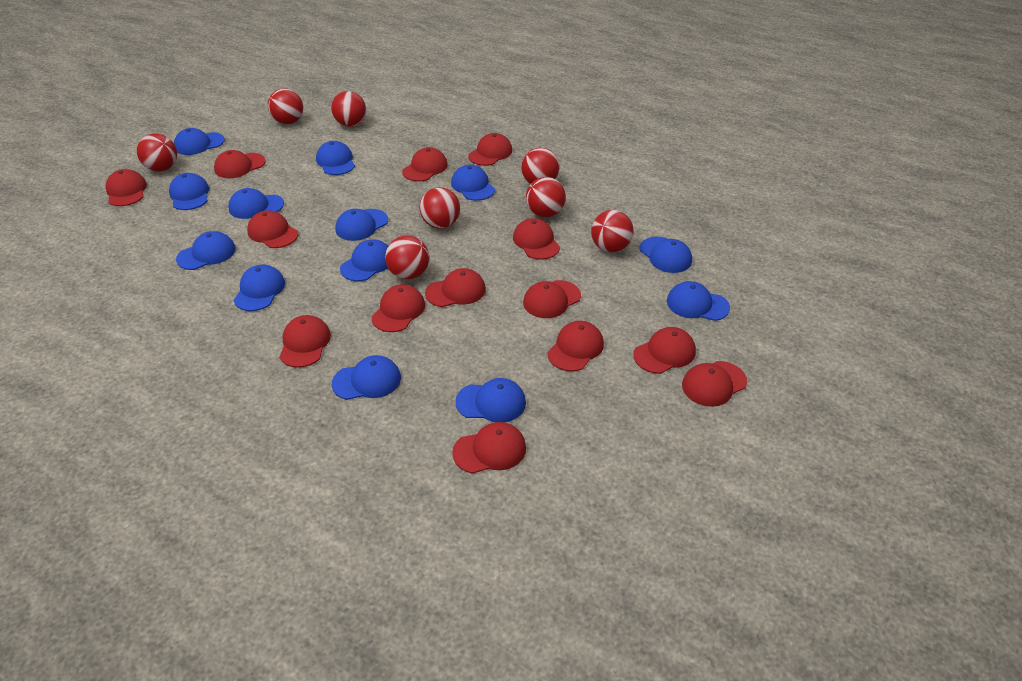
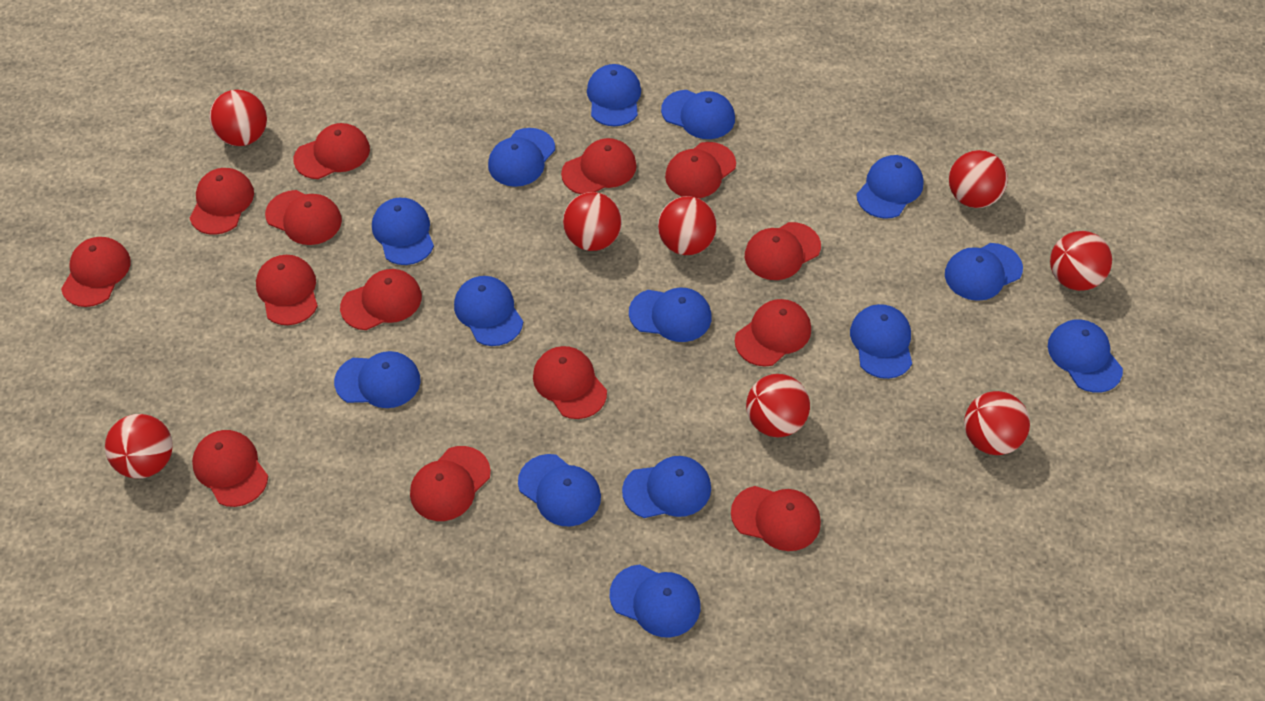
blue cap: [169,173,209,210] [174,128,225,155] [176,231,236,270] [229,188,284,219] [233,264,285,311] [316,141,355,175] [332,355,401,400] [335,209,388,241] [340,239,388,281] [451,165,495,201] [455,378,526,422] [639,237,692,273] [667,281,730,321] = 13 -> [334,351,421,408] [372,198,434,265] [454,276,523,346] [488,128,555,187] [518,454,601,527] [587,64,641,126] [610,564,701,638] [622,456,711,518] [629,288,712,342] [661,90,735,139] [850,304,912,379] [856,155,924,219] [945,243,1023,301] [1048,319,1123,393] = 14

